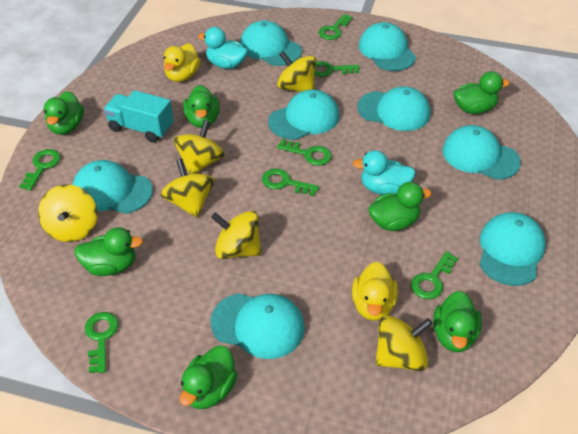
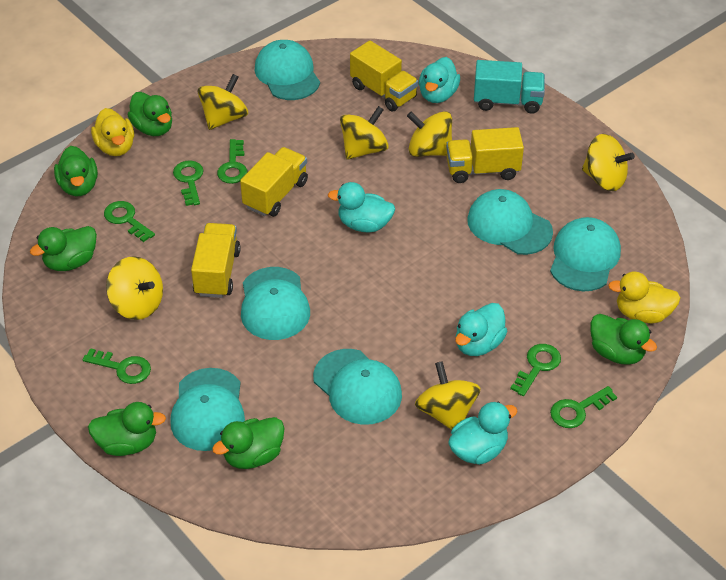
green duck: [44,91,84,135] [74,227,143,276] [180,346,238,409] [183,85,220,128] [368,182,432,231] [433,291,482,352] [453,71,510,114] = 7 -> [30,226,97,271] [54,146,98,196] [88,402,166,456] [128,92,172,136] [212,417,284,469] [590,314,657,365] = 6
green key: [19,149,61,191] [85,312,118,373] [262,168,319,196] [277,139,332,165] [314,61,360,77] [319,14,353,40] [411,251,458,299] = 7 -> [83,348,151,384] [104,201,155,242] [173,160,204,206] [217,139,247,184] [510,344,561,396] [550,386,617,428] = 6
turquoise cap: [73,160,153,214] [211,293,305,359] [240,20,302,66] [268,89,339,140] [357,86,430,131] [359,22,416,71] [443,125,521,180] [479,212,546,286] = 8 -> [170,368,245,451] [241,267,310,340] [255,40,320,100] [313,349,402,425] [467,189,553,255] [550,217,621,291] = 6
turquoise duck: [198,27,248,69] [353,150,416,195] = 2 -> [328,182,395,232] [419,57,460,103] [448,402,517,465] [455,303,507,356] = 4
yellow truck: none = 0 -> [191,223,241,298] [240,147,308,217] [350,40,418,111] [446,127,524,183] = 4

